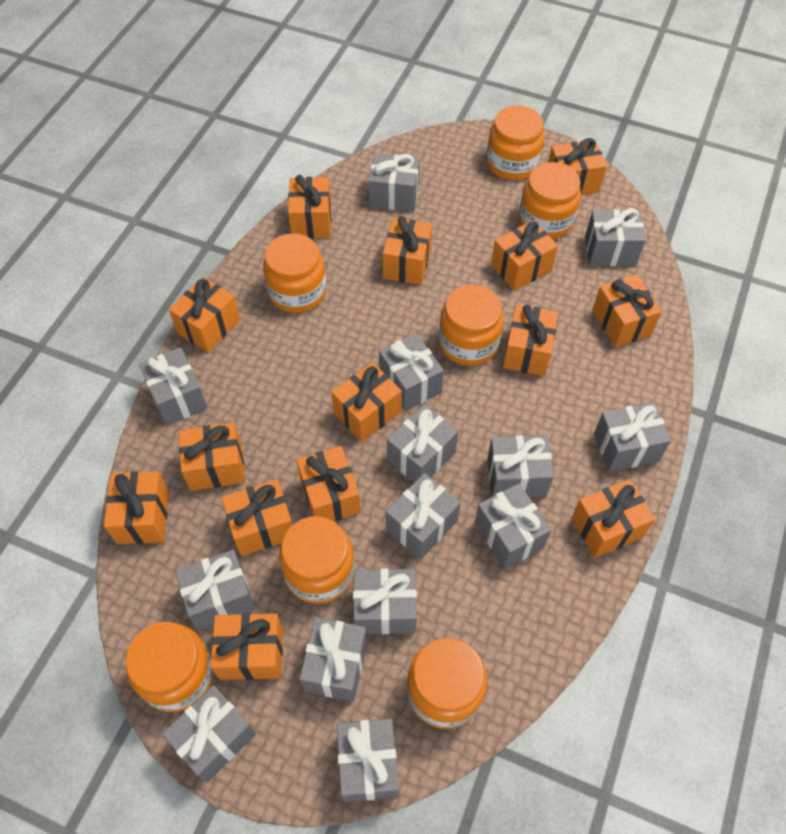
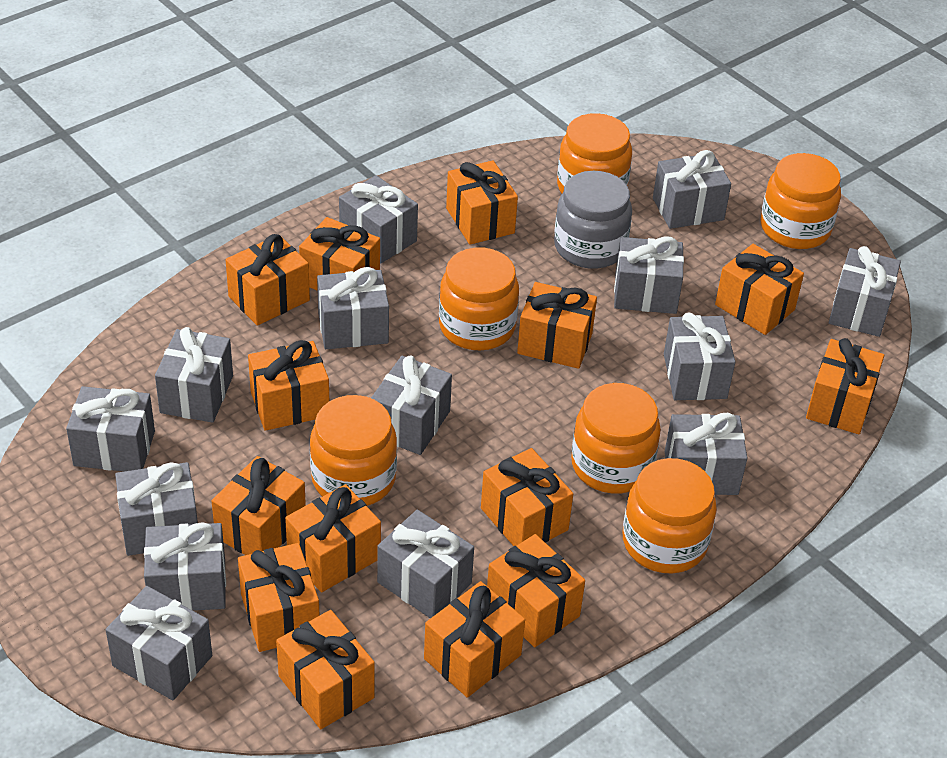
grey jar: none = 0 -> [554,171,632,269] = 1
orange jar: [125,622,214,712] [263,233,326,313] [279,516,355,604] [407,638,487,729] [439,285,504,366] [487,105,545,180] [519,162,581,239] = 7 -> [310,395,397,506] [439,247,519,350] [557,113,632,193] [571,383,661,494] [623,458,717,573] [761,153,841,249] = 6

